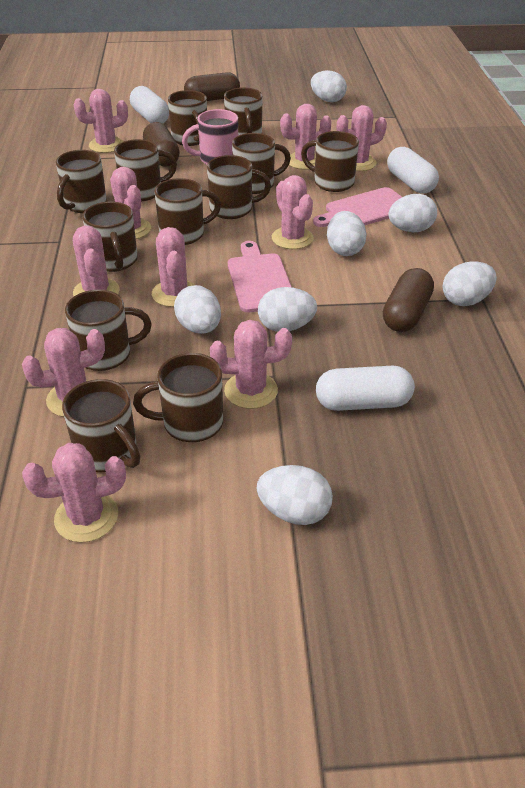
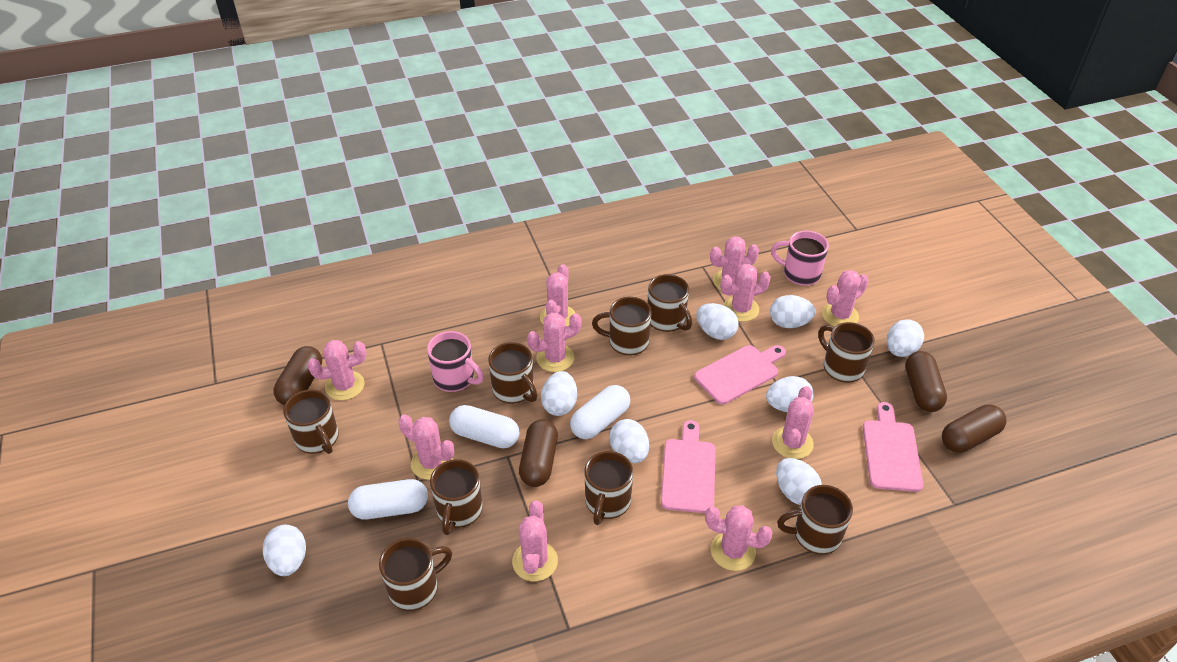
brown capsule: [143,122,180,167] [184,72,240,101] [383,268,434,332] = 3 -> [273,346,322,405] [519,419,558,487] [905,351,947,412] [942,404,1007,453] = 4
brown mug: [56,150,107,213] [62,379,140,472] [65,289,152,371] [82,202,138,272] [114,139,177,201] [133,353,223,442] [155,178,221,245] [168,90,207,146] [207,155,271,219] [224,87,263,136] [232,133,291,194] [301,131,359,192] = 12 -> [283,389,339,454] [379,538,452,611] [430,459,483,535] [488,342,537,404] [584,451,633,525] [592,297,652,355] [648,274,692,332] [777,485,853,555] [818,322,875,383] = 9
pink cutting board: [228,241,292,313] [313,187,402,227] = 2 -> [661,420,715,513] [694,345,786,405] [863,402,923,492] = 3
pink mug: [182,109,238,165] = 1 -> [427,331,484,392] [771,231,829,286] = 2
white egg: [174,285,221,334] [256,465,333,525] [258,287,317,332] [311,70,347,102] [327,211,367,256] [388,194,437,232] [443,261,497,306] = 7 -> [263,525,306,576] [541,371,577,416] [609,419,649,463] [696,303,739,340] [766,376,813,412] [770,295,816,328] [776,458,822,505] [887,319,924,357] = 8

